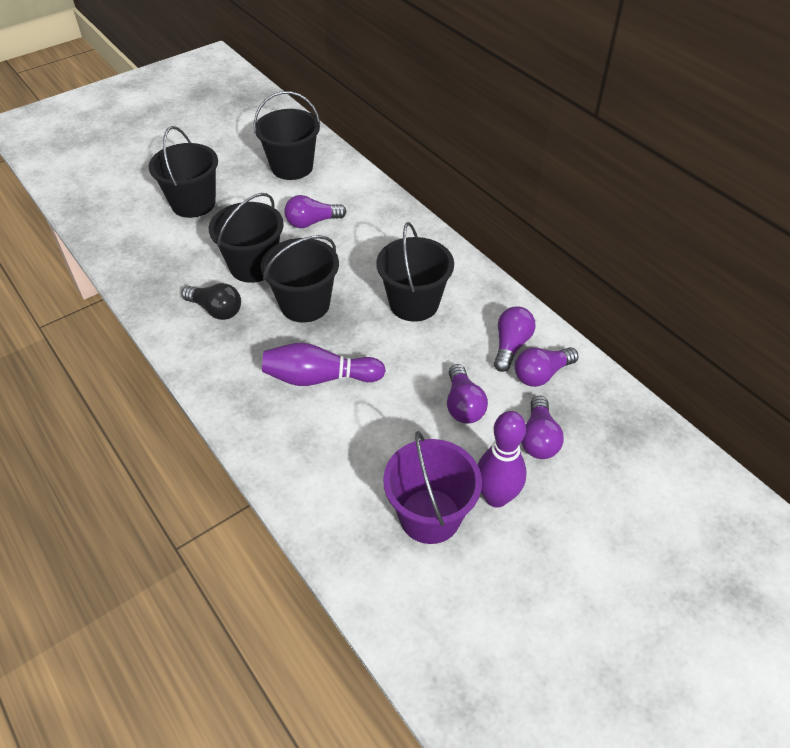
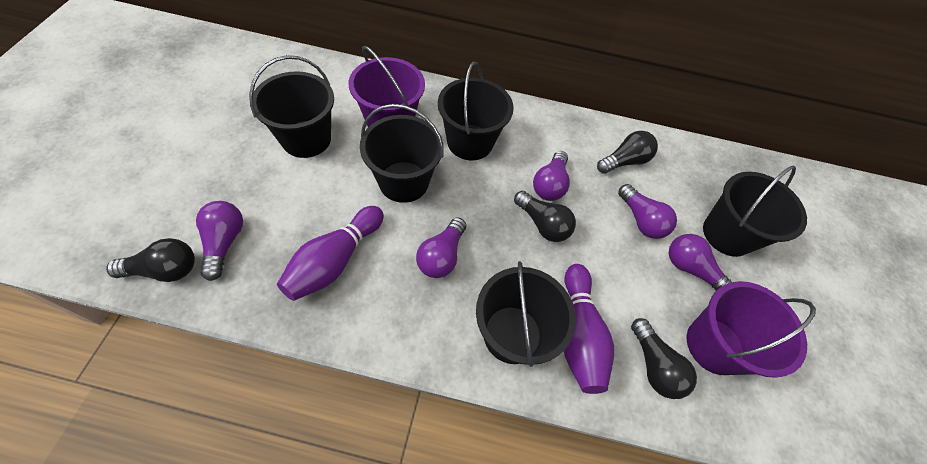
black light bulb: [182,283,241,320] = 1 -> [106,238,195,282] [514,191,576,242] [597,131,658,174] [631,318,697,399] = 4
purple bucket: [383,431,482,544] = 1 -> [349,46,425,127] [687,281,816,378] = 2

